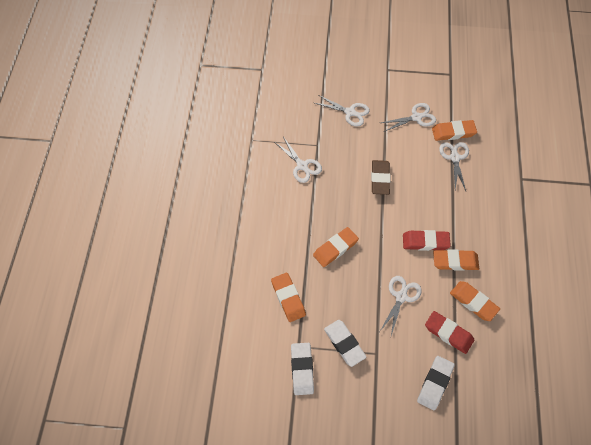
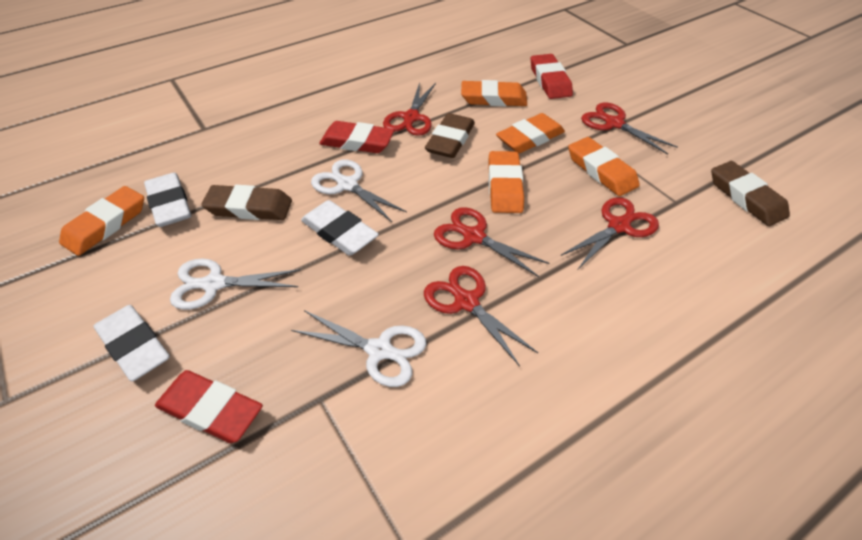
brown eraser: [371,160,390,195] = 1 -> [201,185,292,220] [425,113,475,158] [711,161,790,226] = 3
red eraser: [403,230,451,251] [425,311,474,354] = 2 -> [155,370,263,443] [319,121,394,153] [531,54,573,99] = 3
red scissors: none = 0 -> [383,83,436,136] [424,266,538,366] [434,207,550,277] [560,197,659,269] [581,102,677,154] = 5
white scissors: [276,137,322,183] [315,95,370,127] [380,276,422,336] [381,103,436,132] [439,142,469,191] = 5 -> [170,258,300,310] [291,310,426,387] [311,160,407,222] = 3

